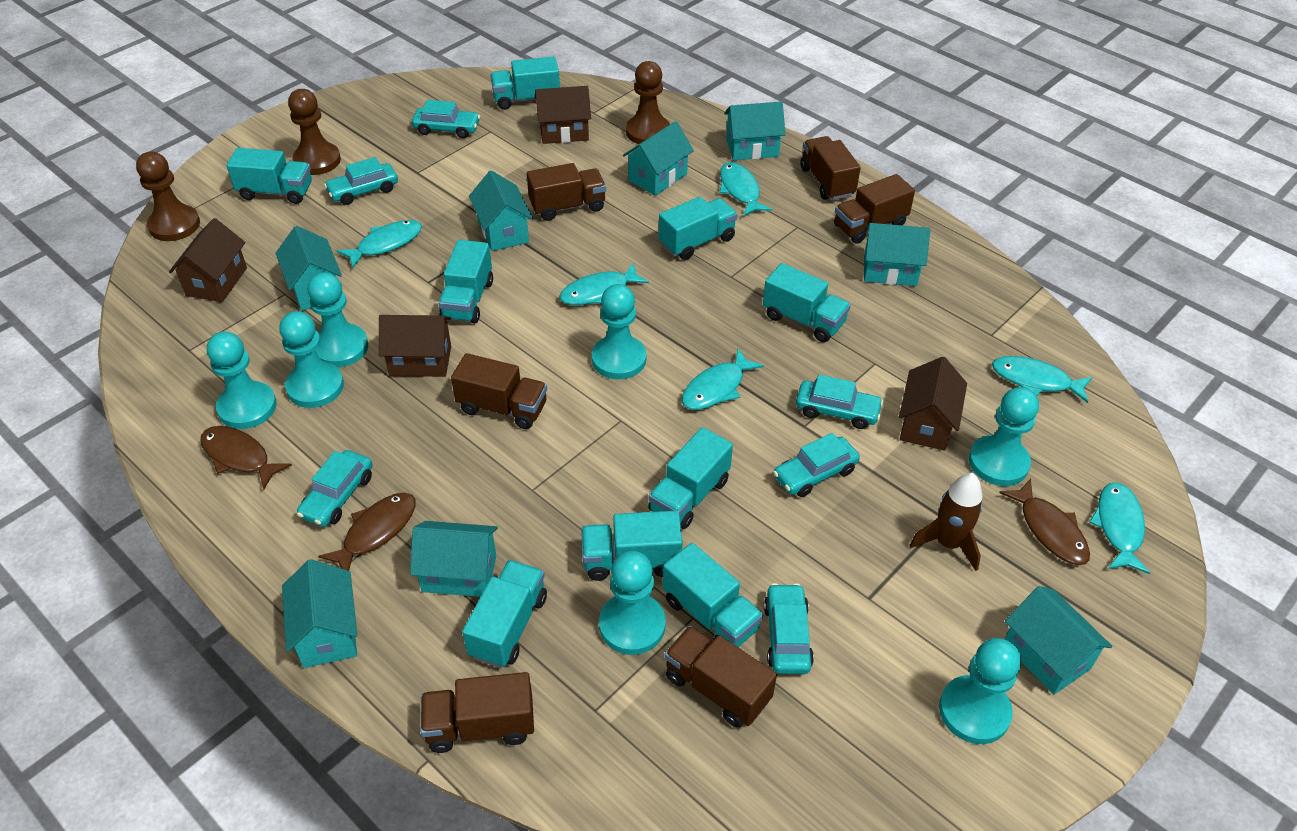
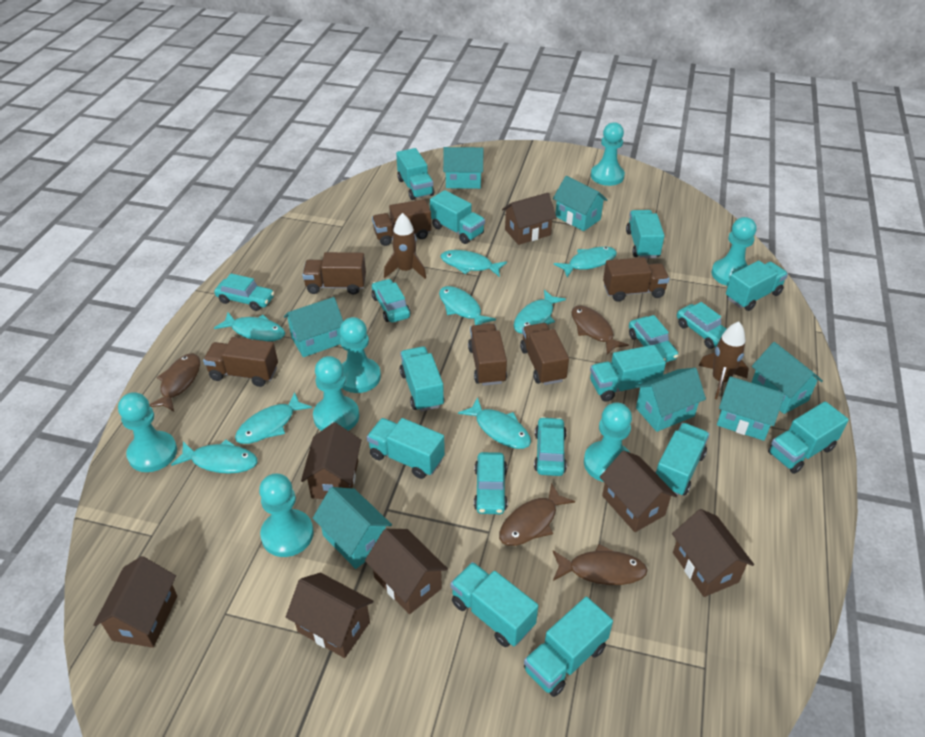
brown fish: [200,426,292,490] [318,493,416,571] [999,479,1090,565] = 3 -> [149,353,200,411] [499,483,575,546] [553,544,648,585] [571,305,629,355] = 4
brown house: [169,218,247,302] [379,315,451,377] [535,86,591,144] [899,357,967,451] = 4 -> [93,556,177,648] [286,573,374,658] [301,422,361,499] [365,529,448,614] [502,193,557,245] [600,450,677,532] [672,509,754,597] = 7
brown pawn: [136,152,200,241] [288,89,341,175] [626,61,670,144] = 3 -> none = 0
brown rocket: [909,473,983,571] = 1 -> [384,213,426,279] [699,322,749,399] = 2
turquoise fish: [336,220,422,268] [559,263,649,305] [682,349,764,410] [719,162,772,217] [992,356,1092,403] [1089,482,1150,574] = 6 -> [171,440,257,474] [214,312,285,341] [235,392,312,444] [439,286,496,325] [441,250,507,277] [458,397,531,449] [514,290,566,334] [554,247,617,277] = 8
turquoise house: [275,226,342,311] [282,559,357,668] [410,521,498,597] [469,170,533,251] [623,121,694,196] [724,101,786,160] [864,223,930,286] [1005,586,1113,695] = 8 -> [284,297,343,357] [313,487,392,569] [443,147,483,189] [553,176,607,231] [635,368,706,432] [717,376,785,441] [751,342,823,414] = 7
turquoise truck: [226,148,312,204] [438,240,493,323] [462,560,547,668] [490,57,560,110] [581,511,682,581] [648,427,733,529] [659,197,738,260] [663,543,763,647] [763,263,851,342] = 9 -> [367,418,445,479] [396,148,434,200] [400,346,444,412] [430,190,485,244] [450,562,538,647] [524,597,613,697] [590,345,666,402] [626,210,665,258] [655,423,710,496] [726,261,788,311] [768,401,849,474] = 11

